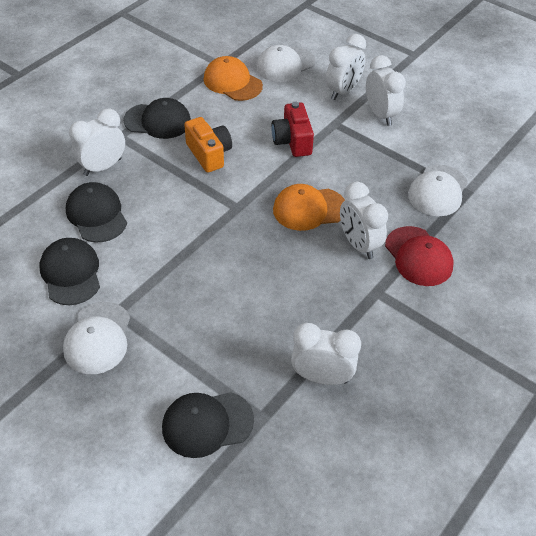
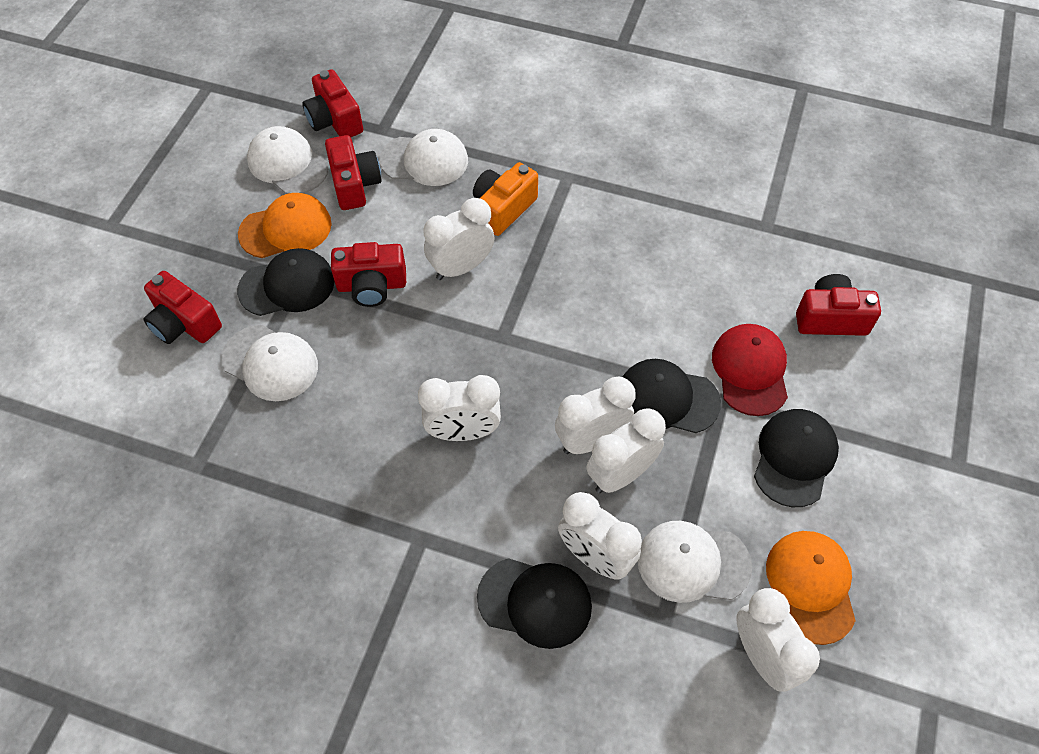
red camera: [272,102,314,157] = 1 -> [144,271,222,344] [302,69,363,137] [325,135,382,210] [331,242,406,307] [796,274,881,336] = 5
white cap: [63,302,130,374] [256,45,315,82] [408,165,468,216] = 3 -> [221,325,318,401] [247,126,328,194] [380,129,468,186] [638,521,752,603] = 4
white clock: [69,109,125,176] [291,323,361,385] [326,34,366,100] [340,182,388,259] [366,55,406,126] = 5 -> [418,375,501,441] [424,198,495,280] [555,377,635,454] [558,492,642,580] [587,408,666,493] [736,588,820,692] = 6

